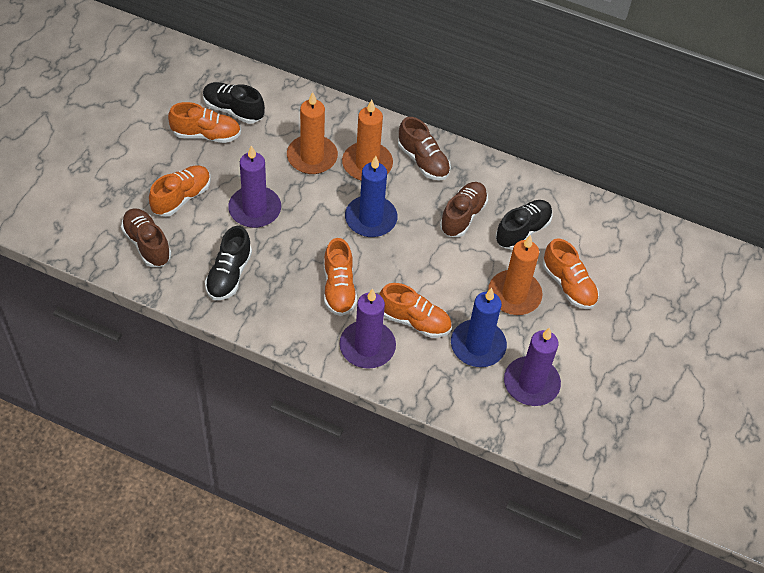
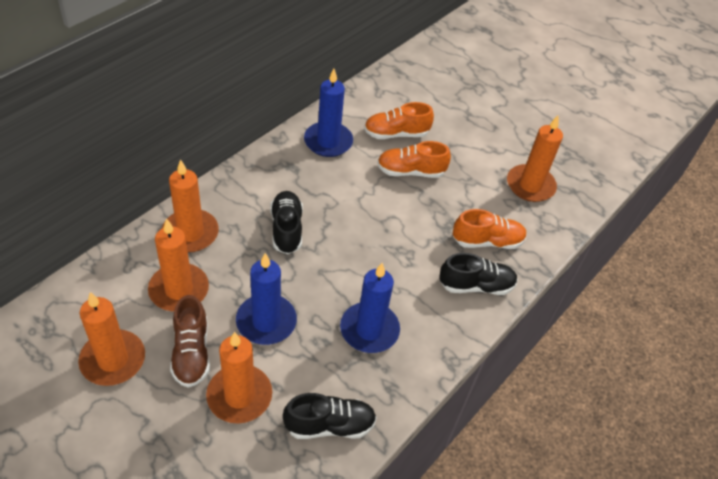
blue candle: [345,156,398,237] [451,288,507,367] = 2 -> [236,253,297,345] [304,69,353,157] [340,263,400,353] = 3
brown shoe: [121,208,171,267] [398,117,451,180] [440,182,488,237] = 3 -> [170,295,210,388] = 1
orange candle: [287,92,338,174] [342,100,393,181] [488,235,543,315] = 3 -> [78,292,145,386] [148,218,209,312] [162,159,219,252] [206,332,272,424] [507,116,563,202] = 5
orange shoe: [149,165,210,217] [168,102,241,143] [324,238,357,316] [379,283,452,338] [543,238,599,309] = 5 -> [364,102,434,139] [377,141,451,178] [453,209,527,249] = 3
purple candle: [228,145,281,228] [339,288,396,369] [504,327,561,406] = 3 -> none = 0

